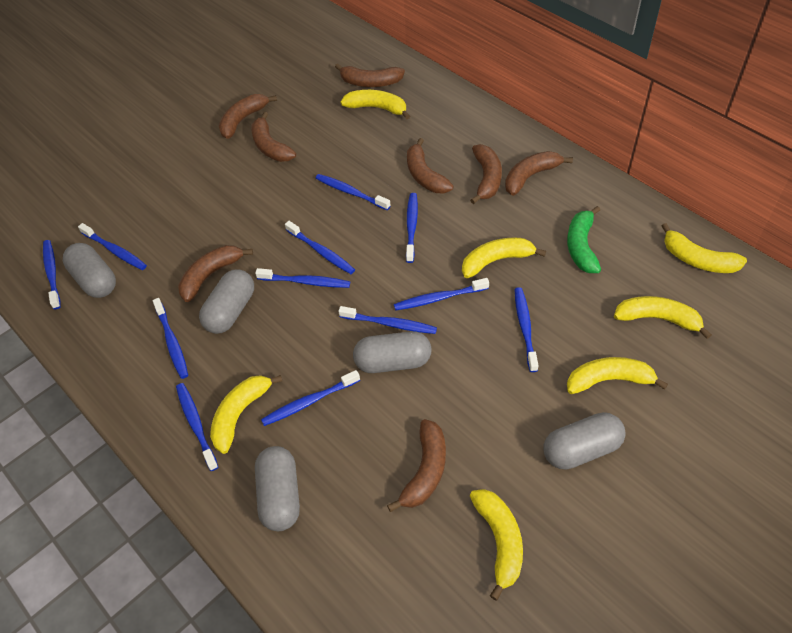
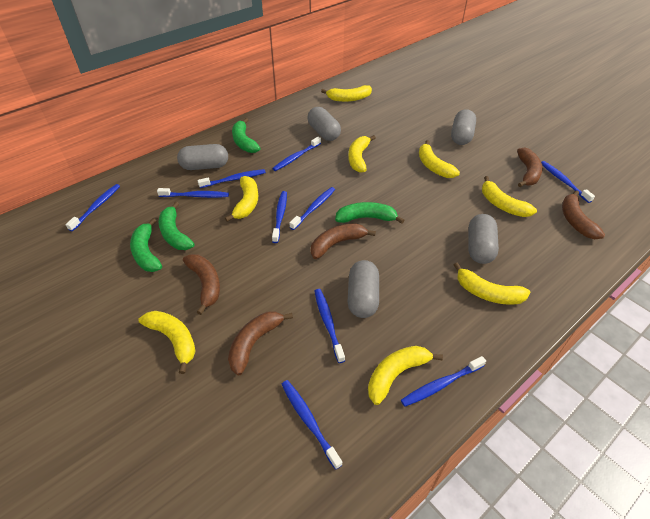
blue toothbrush: [43,240,61,309] [78,223,147,270] [153,298,188,379] [176,383,218,471] [255,268,350,288] [261,370,360,426] [285,221,355,274] [316,174,391,210] [338,306,437,334] [394,278,489,311] [406,193,418,263] [514,287,539,372] = 12 -> [66,184,120,231] [157,188,229,198] [197,169,266,188] [272,137,321,171] [272,191,287,243] [281,380,342,470] [289,187,335,230] [314,289,345,363] [401,356,486,407] [541,161,595,203] = 10
brown banana: [178,245,253,302] [219,94,277,139] [251,112,296,162] [335,63,405,87] [387,419,446,512] [407,138,454,193] [470,144,502,204] [505,151,573,196] = 8 -> [183,254,220,315] [228,311,293,375] [311,223,376,259] [517,148,543,187] [562,190,605,239] = 5
green banana: [567,206,601,273] = 1 -> [130,218,162,272] [159,202,195,250] [232,118,260,153] [335,202,404,224] = 4
yellow banana: [210,375,282,454] [340,90,410,119] [462,237,546,278] [470,489,523,600] [567,357,668,394] [614,296,712,339] [662,223,747,273] = 7 -> [138,311,196,374] [225,176,259,222] [321,85,372,102] [348,135,376,173] [368,346,443,405] [419,140,460,178] [454,262,531,305] [482,176,537,217] = 8

